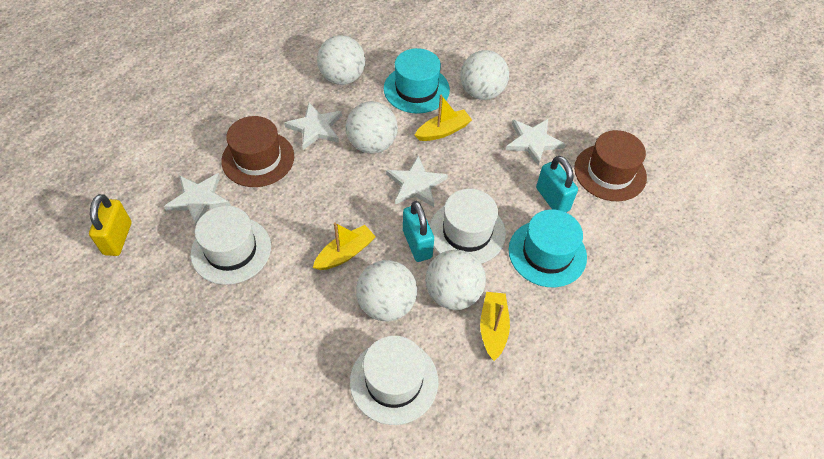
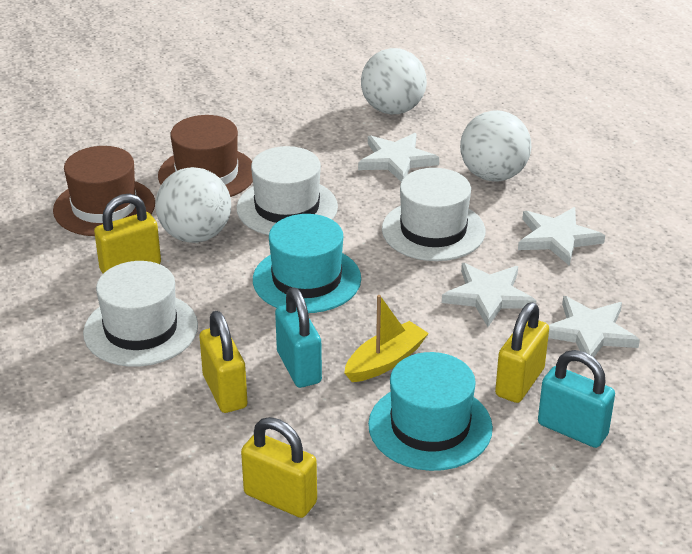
white ball: [317,35,365,85] [346,101,398,154] [356,260,417,321] [425,250,486,310] [460,50,509,100] = 5 -> [155,167,231,243] [361,48,427,114] [460,110,531,182] = 3
yellow boat: [313,223,376,270] [415,95,472,141] [480,292,510,361] = 3 -> [344,295,429,382] = 1
yellow padlock: [89,194,132,256] = 1 -> [94,194,161,273] [200,311,247,413] [241,417,317,518] [495,302,549,403] = 4

